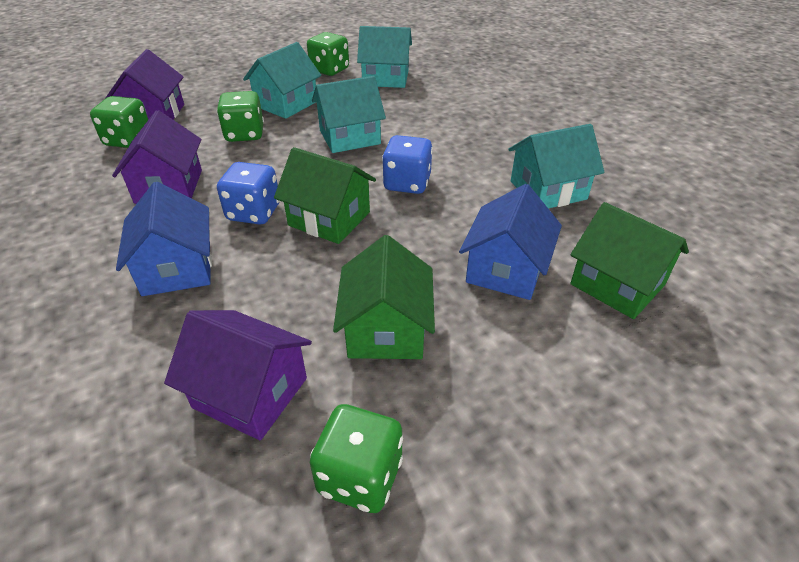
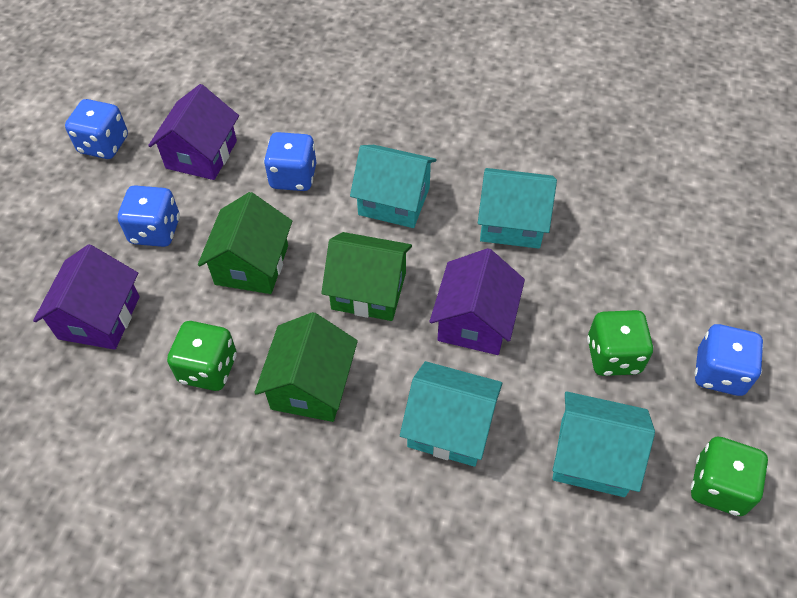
blue dice: [217,162,279,225] [382,135,433,194] = 2 -> [65,99,128,159] [118,185,180,247] [264,132,316,191] [694,324,763,396] = 4
blue house: [116,182,212,296] [459,184,562,300] = 2 -> none = 0
green dice: [90,96,148,148] [217,91,264,142] [307,32,349,76] [310,404,403,513] = 4 -> [167,321,237,391] [587,310,654,376] [691,437,768,516] = 3

